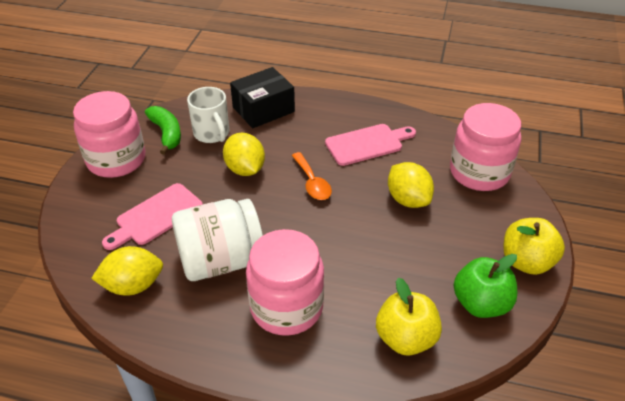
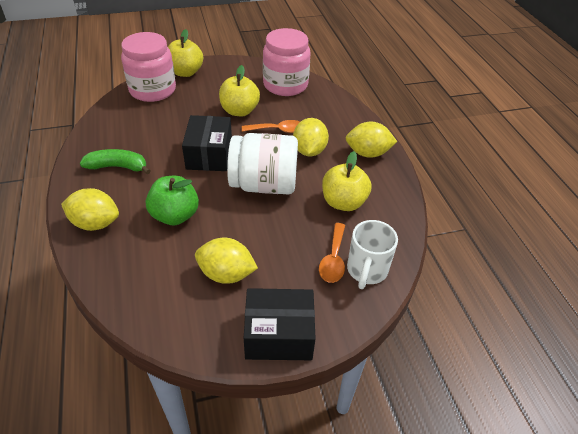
black box: [230,67,295,128] = 1 -> [182,115,232,171] [244,288,316,360] = 2
orange spoon: [292,152,332,200] = 1 -> [242,120,300,133] [319,223,345,283] = 2
pink cutting board: [102,183,203,250] [325,124,416,166] = 2 -> none = 0
pink jar: [73,91,146,178] [246,229,324,336] [450,103,521,191] = 3 -> [121,32,176,102] [263,28,311,96] = 2
yellow apple: [376,278,442,355] [503,218,565,275] = 2 -> [168,29,203,77] [219,65,260,116] [322,151,371,211] = 3
yellow lemon: [91,246,163,296] [223,133,265,176] [388,162,434,208] = 3 -> [61,188,119,231] [195,238,258,284] [293,118,329,156] [346,122,397,158] = 4

